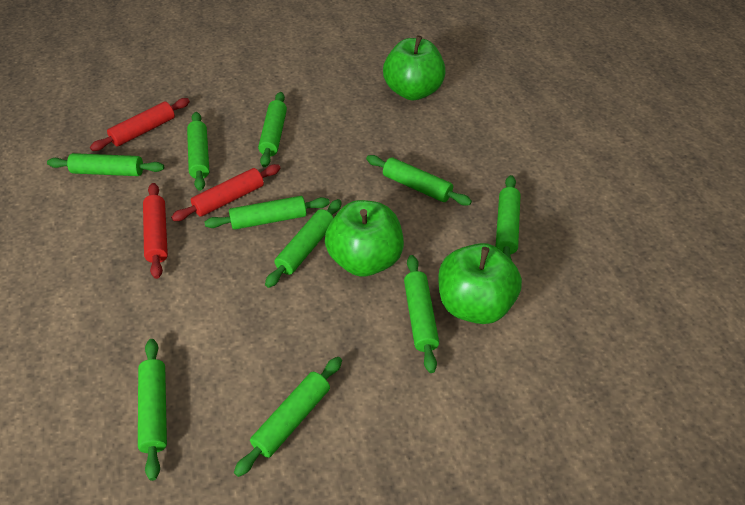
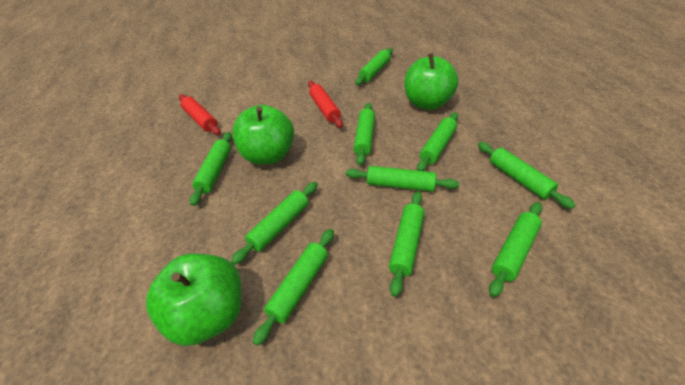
red rolling pin: [90,98,190,151] [143,183,168,279] [171,164,281,221] = 3 -> [179,94,221,135] [308,81,343,128] = 2

